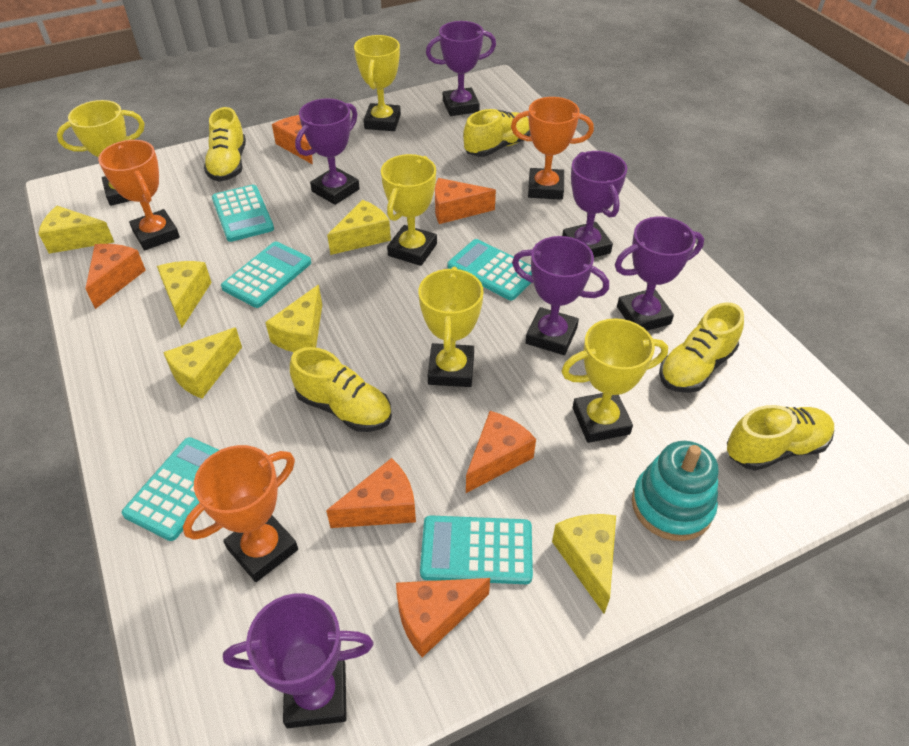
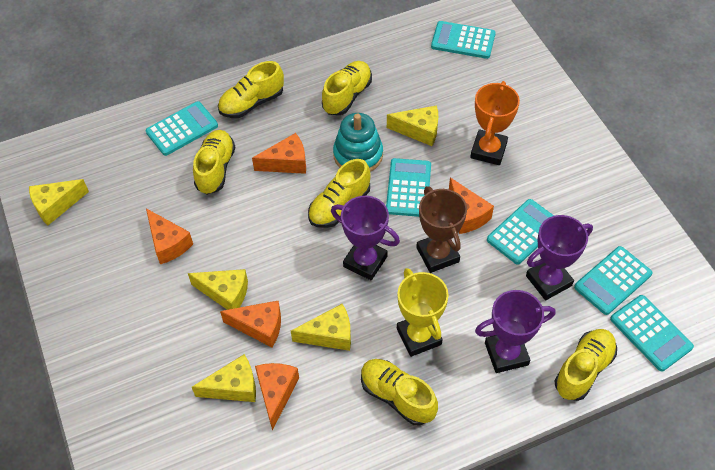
brown trophy: none = 0 -> [416,186,467,273] = 1
orange cheese: [85,244,146,309] [272,115,313,165] [326,458,416,528] [396,578,490,658] [435,178,496,224] [466,411,536,493] = 6 -> [146,208,193,264] [220,301,281,347] [252,133,306,174] [255,363,299,431] [449,178,494,234] = 5
orange trophy: [98,140,180,250] [183,445,298,582] [511,97,594,200] = 3 -> [470,81,520,165] = 1
purple trophy: [223,593,374,728] [295,98,360,205] [426,21,496,116] [512,236,609,355] [562,151,627,257] [615,217,704,330] = 6 -> [331,196,400,280] [475,290,555,373] [526,215,593,300] = 3
turquoise calculator: [122,437,219,541] [212,185,274,242] [221,241,311,308] [420,515,533,584] [448,239,532,300] = 5 -> [146,101,218,156] [386,158,431,217] [431,21,496,59] [487,199,554,265] [574,246,652,315] [610,295,694,371] = 6
yellow cheese: [38,206,114,254] [157,261,212,328] [163,327,242,399] [265,285,322,352] [327,200,391,255] [552,514,616,614] = 6 -> [29,179,89,225] [188,269,248,310] [192,354,256,402] [291,304,351,351] [387,105,438,146] = 5
yellow shoe: [204,107,246,182] [290,347,392,432] [463,109,530,157] [659,302,744,393] [727,405,834,471] = 5 -> [193,130,235,195] [218,61,284,118] [308,159,371,228] [322,61,372,115] [361,359,438,425] [555,329,617,401] = 6
yellow trophy: [57,100,145,206] [354,35,401,131] [381,154,437,266] [419,267,484,387] [561,318,668,443] = 5 -> [397,268,449,357] = 1

